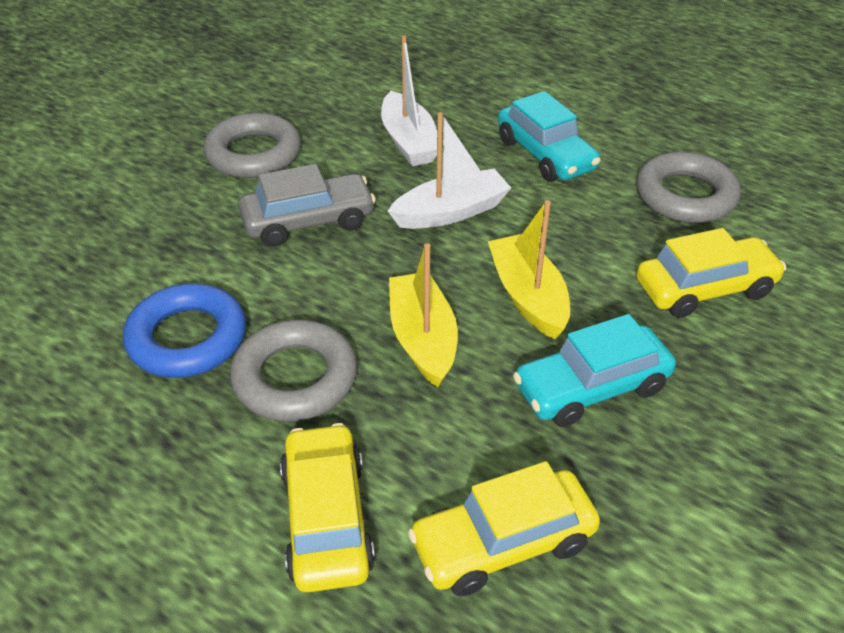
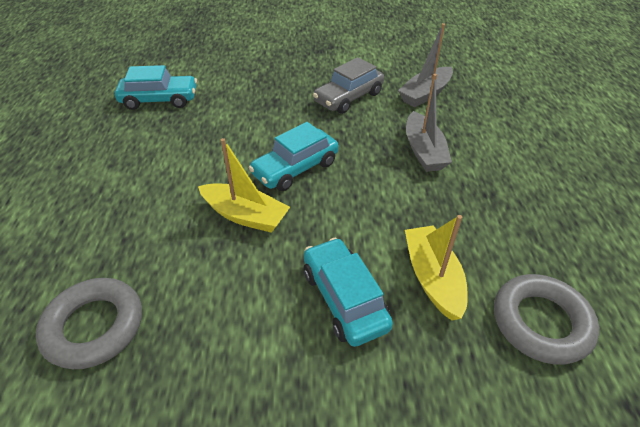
blue ring: [123,283,246,378] = 1 -> none = 0
grey boat: none = 0 -> [398,23,453,107] [406,74,452,172] = 2
grey ring: [203,113,301,178] [230,320,357,421] [636,152,741,223] = 3 -> [36,278,142,369] [494,274,599,365] = 2
turquoise car: [498,91,601,182] [513,314,676,427] = 2 -> [115,65,197,110] [249,122,339,191] [304,238,393,347] = 3
white boat: [381,35,437,166] [388,112,511,229] = 2 -> none = 0
yellow car: [280,423,375,592] [408,461,600,596] [636,228,786,318] = 3 -> none = 0

